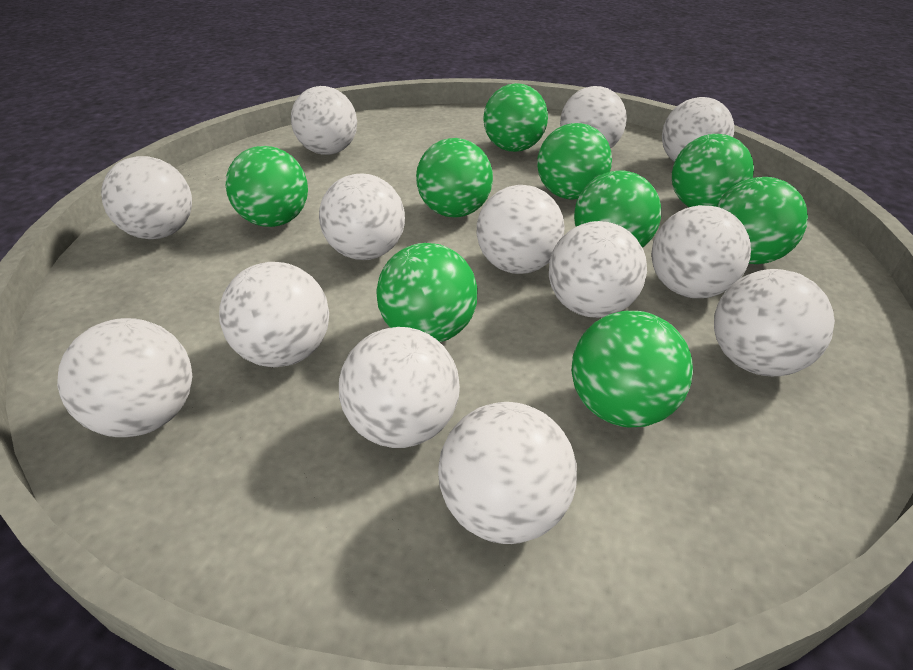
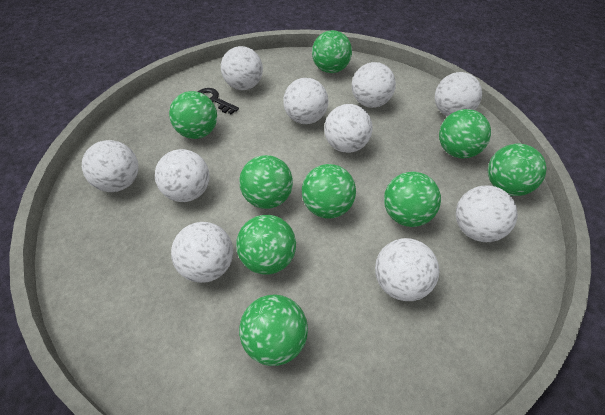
black key: none = 0 -> [198,88,239,115] = 1
white ball: [57,318,192,437] [101,156,192,239] [219,262,329,367] [291,86,357,155] [319,173,405,260] [339,327,460,448] [438,402,577,544] [477,185,565,274] [549,221,647,318] [560,86,627,148] [651,205,751,298] [662,97,734,162] [714,269,835,376] = 13 -> [82,140,139,192] [155,149,210,202] [171,222,233,283] [221,46,263,90] [283,78,328,124] [324,104,373,153] [352,62,396,108] [375,238,439,301] [435,72,482,117] [456,185,518,242] = 10

